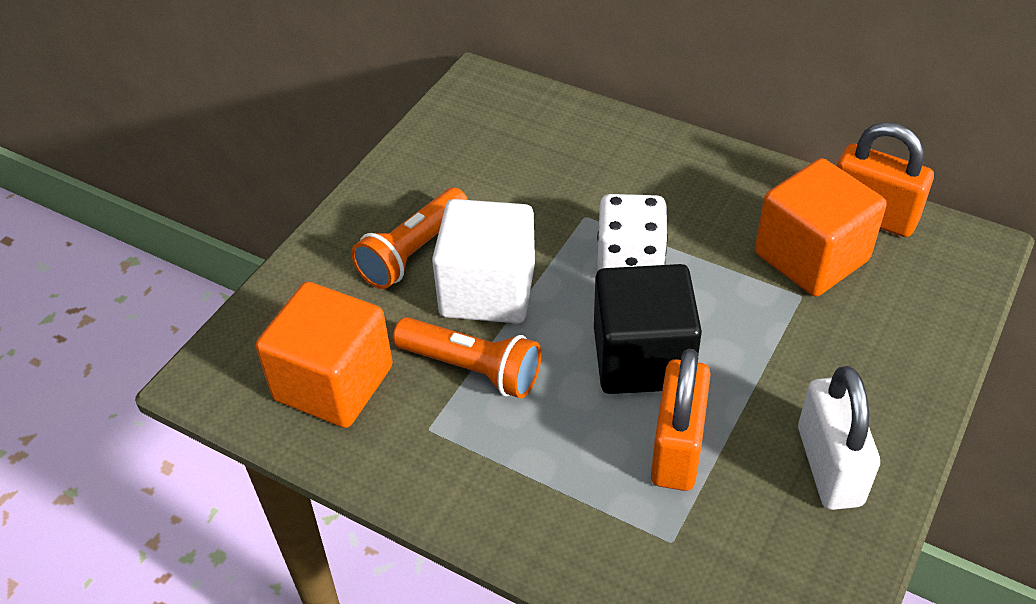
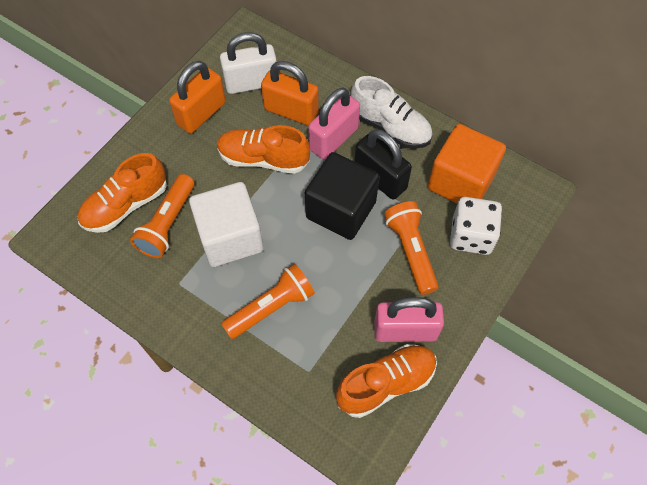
black padlock: none = 0 -> [355,129,412,200] = 1
orange cube: [256,282,393,428] [755,158,887,297] = 2 -> [428,124,506,204] = 1
orange flashlight: [351,187,468,289] [393,317,541,398] = 2 -> [130,174,194,258] [221,264,315,339] [384,201,439,295] = 3
orange shoe: none = 0 -> [78,153,167,233] [217,125,310,174] [336,344,437,418] = 3
pink padlock: none = 0 -> [308,88,360,159] [374,297,444,342] = 2
white shoe: none = 0 -> [351,76,433,149] = 1

